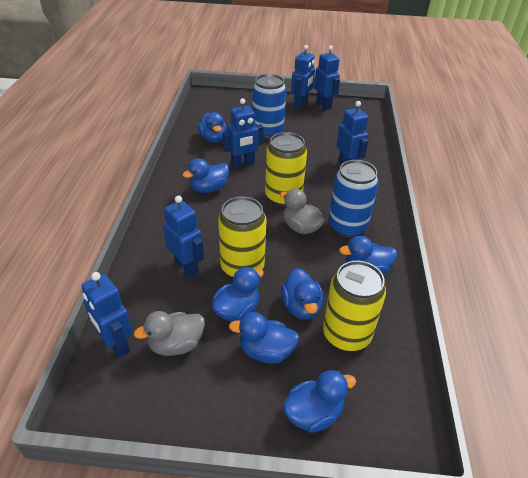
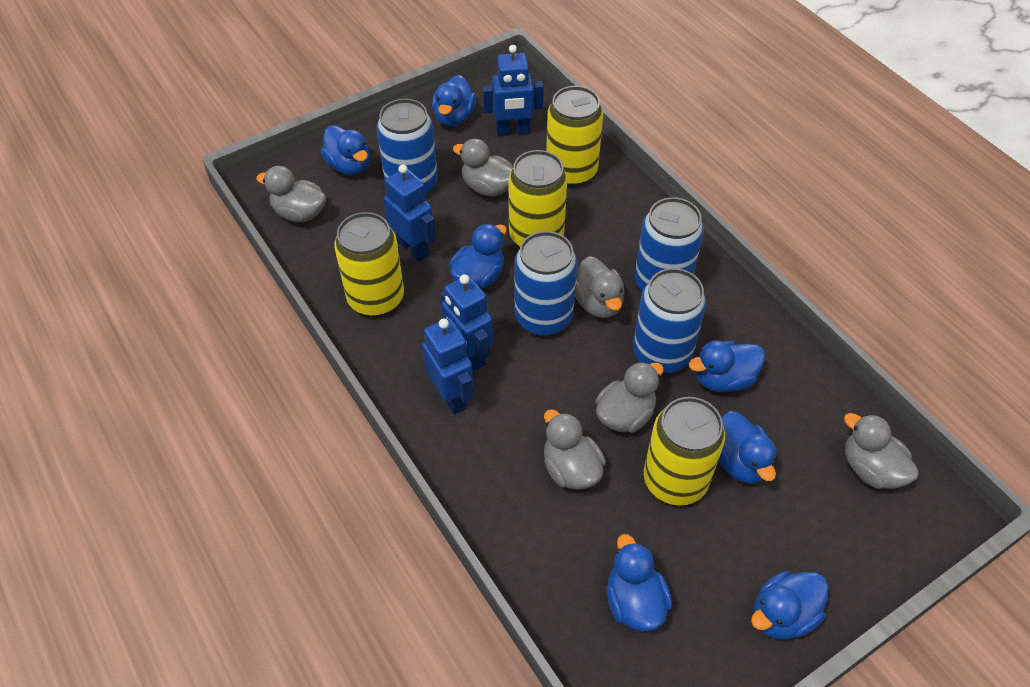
blue can: [252,74,286,139] [328,160,379,238] = 2 -> [377,99,438,195] [515,231,578,336] [633,268,706,374] [634,197,704,292] = 4
blue robot: [81,272,133,358] [163,195,204,277] [223,98,264,169] [291,45,315,109] [314,46,340,110] [336,101,368,164] = 6 -> [383,164,436,262] [422,318,474,414] [440,274,493,371] [483,45,544,136] = 4
grey duck: [134,311,205,356] [280,189,325,234] = 2 -> [256,166,326,222] [453,139,513,197] [544,409,606,490] [575,256,625,318] [595,362,664,433] [844,413,919,489] = 6
yellow can: [218,196,267,278] [265,132,307,207] [323,261,386,352] = 3 -> [334,212,404,317] [509,150,568,247] [546,86,603,187] [644,397,725,506] = 4

